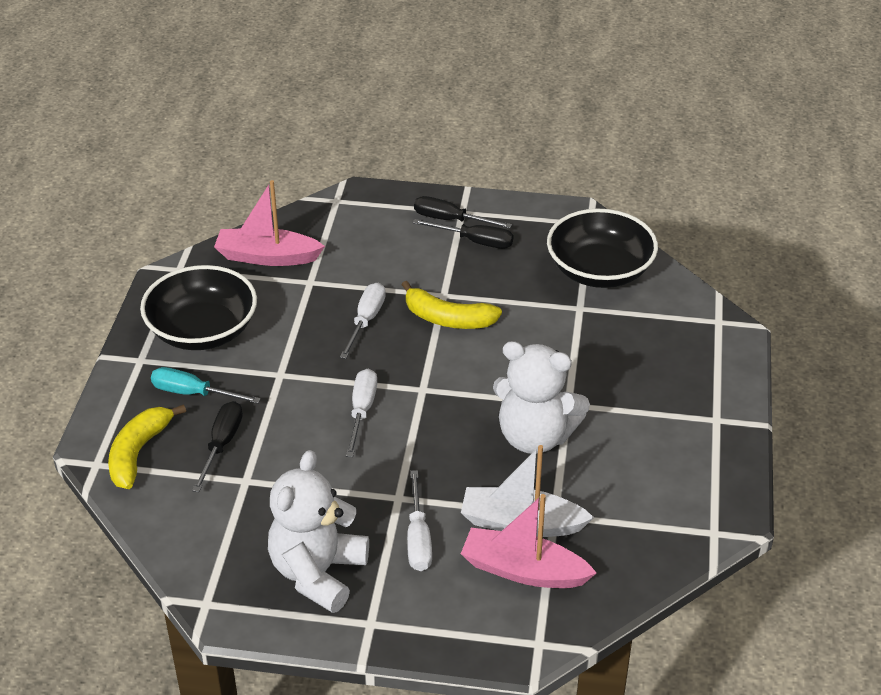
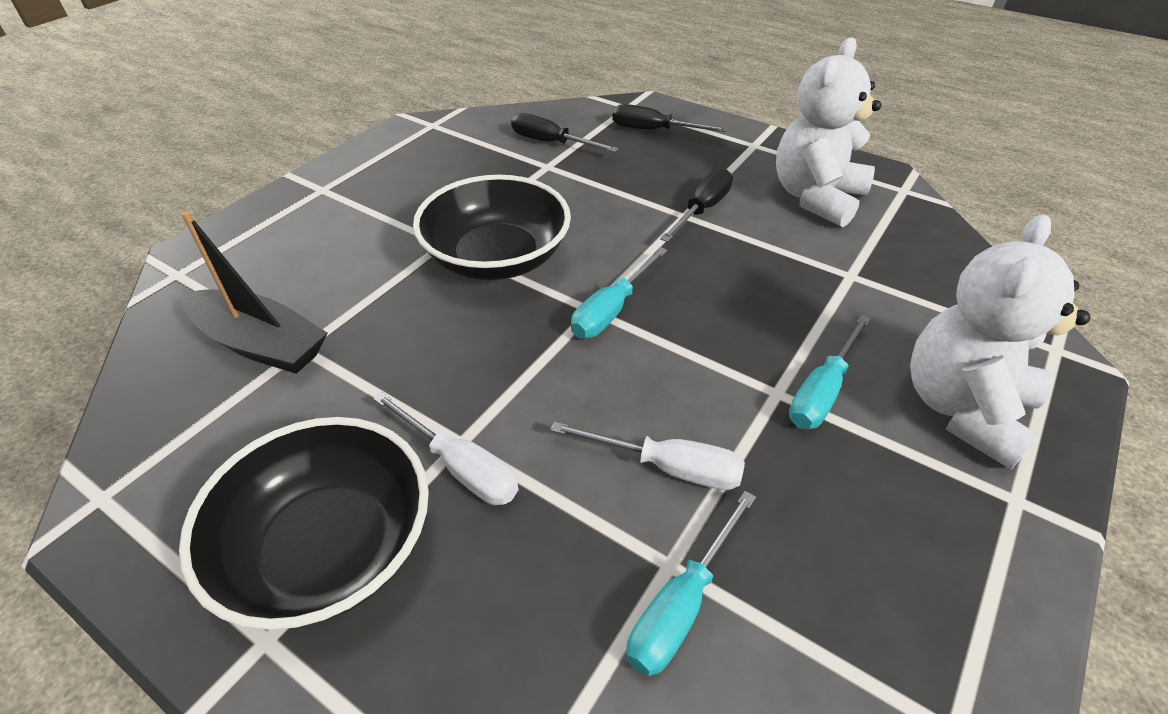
black boat: none = 0 -> [182,211,327,374] = 1
pink boat: [214,180,325,266] [461,494,597,588] = 2 -> none = 0
turquoise screwdriver: [151,367,261,404] = 1 -> [571,247,668,338] [626,491,756,676] [789,315,871,429] = 3
white boat: [461,445,594,537] = 1 -> none = 0
white screwdriver: [340,283,386,359] [346,369,377,457] [407,470,432,571] = 3 -> [373,392,518,505] [551,422,745,490] = 2
yellow banana: [108,404,186,489] [402,281,502,329] = 2 -> none = 0

